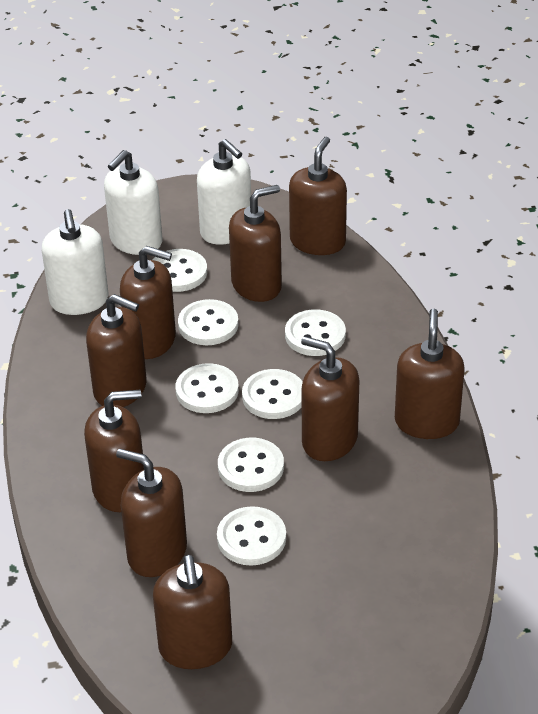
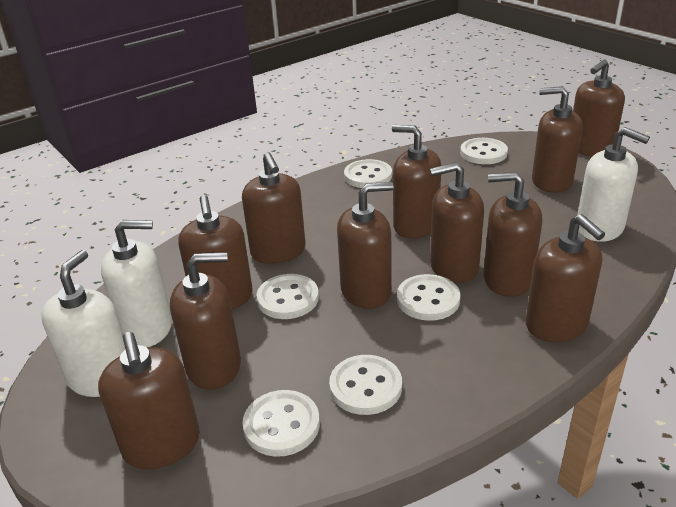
brown soap dispenser: [84,390,144,512] [86,294,146,407] [116,448,187,577] [120,246,176,359] [153,555,232,669] [229,185,282,302] [289,137,347,255] [301,336,359,461] [395,309,465,439] = 9 -> [98,332,200,469] [170,252,241,390] [178,195,253,310] [242,152,306,264] [337,182,394,309] [392,125,441,239] [430,162,484,283] [483,172,542,297] [526,214,605,342] [532,86,583,193] [573,60,625,157] = 11
white button: [153,249,207,292] [176,363,239,413] [178,299,238,345] [217,506,286,566] [218,438,284,492] [242,369,303,419] [285,309,346,356] = 7 -> [242,390,320,457] [256,274,319,319] [329,355,402,415] [344,159,392,188] [397,274,461,321] [460,138,508,164] = 6

